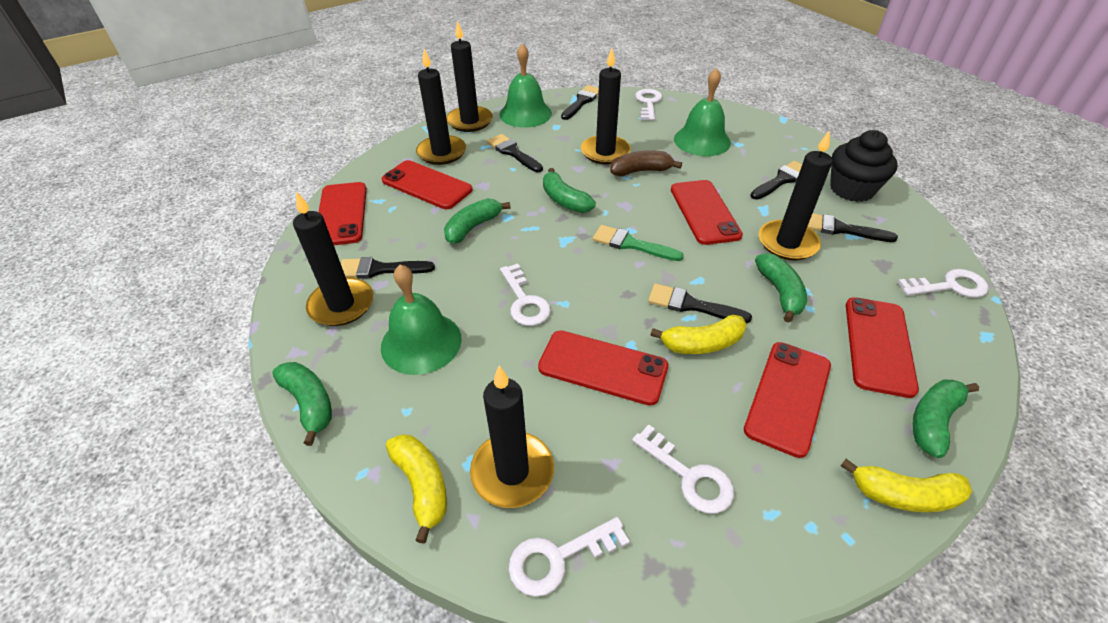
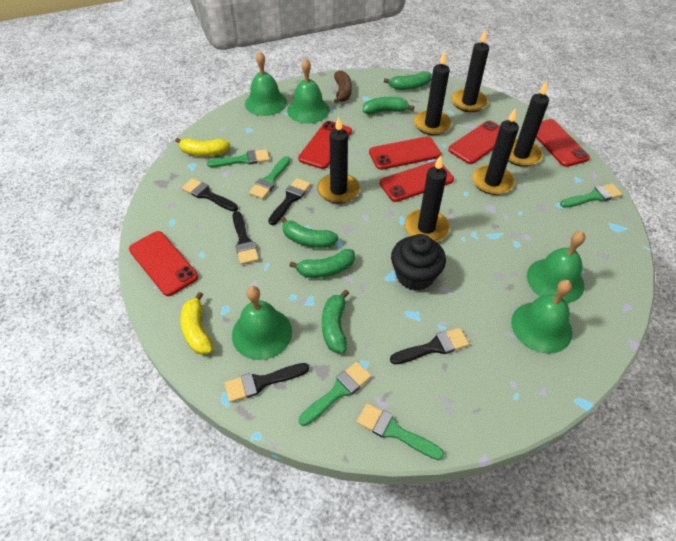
black brush: [341,257,435,279] [487,134,543,172] [561,85,599,120] [648,283,752,323] [750,161,802,200] [808,213,898,242] = 6 -> [182,178,238,212] [224,363,309,402] [233,211,259,265] [268,178,311,225] [390,328,469,364] = 5
green bell: [381,265,462,375] [499,44,552,128] [674,68,731,156] = 3 -> [232,286,292,360] [245,51,287,116] [287,59,330,124] [511,280,572,354] [527,231,585,303] = 5
green brush: [593,225,684,261] = 1 -> [207,149,270,167] [249,156,290,199] [299,362,371,426] [357,403,444,460] [560,183,623,208] = 5
white key: [500,264,551,326] [508,517,630,597] [632,424,734,514] [635,89,662,120] [898,269,989,298] = 5 -> none = 0
yellow banana: [386,434,447,544] [650,315,747,354] [841,459,972,512] = 3 -> [175,138,230,156] [181,292,213,355] = 2

